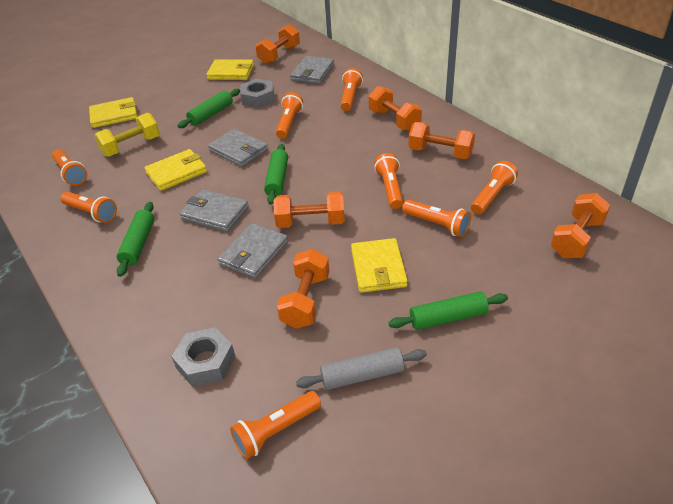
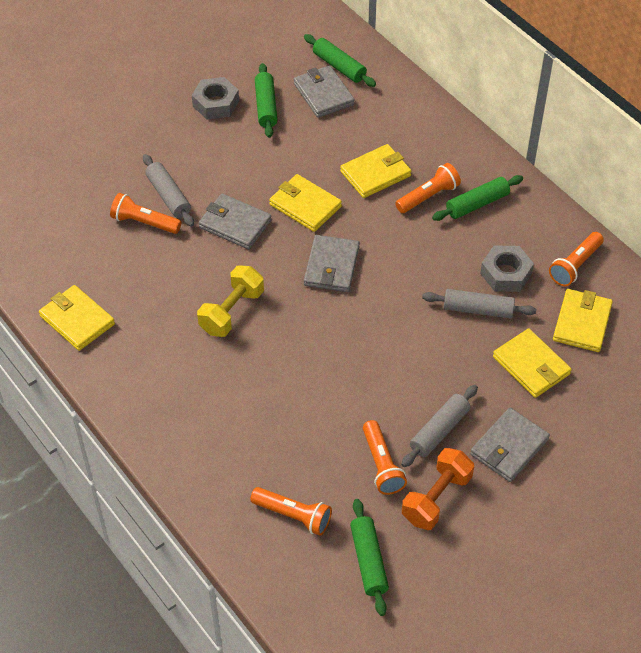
grey rolling pin: [296,347,427,390] = 1 -> [143,154,194,227] [401,385,478,467] [422,289,536,319] = 3
orange dumbbell: [256,24,300,64] [273,191,345,228] [277,249,330,329] [369,86,422,131] [408,122,475,159] [551,193,610,258] = 6 -> [402,448,474,530] = 1
orange flashlight: [52,149,87,186] [60,191,117,223] [230,391,321,460] [276,92,303,139] [340,68,363,111] [374,153,403,209] [402,200,471,237] [471,161,518,214] = 8 -> [110,193,181,234] [250,487,332,536] [363,420,407,495] [395,163,461,213] [549,232,604,286] = 5
yellow wallet: [89,97,138,128] [145,149,207,191] [206,59,254,80] [351,238,408,293] = 4 -> [39,285,115,351] [269,174,342,232] [340,144,411,198] [493,328,572,398] [553,289,613,352] = 5

